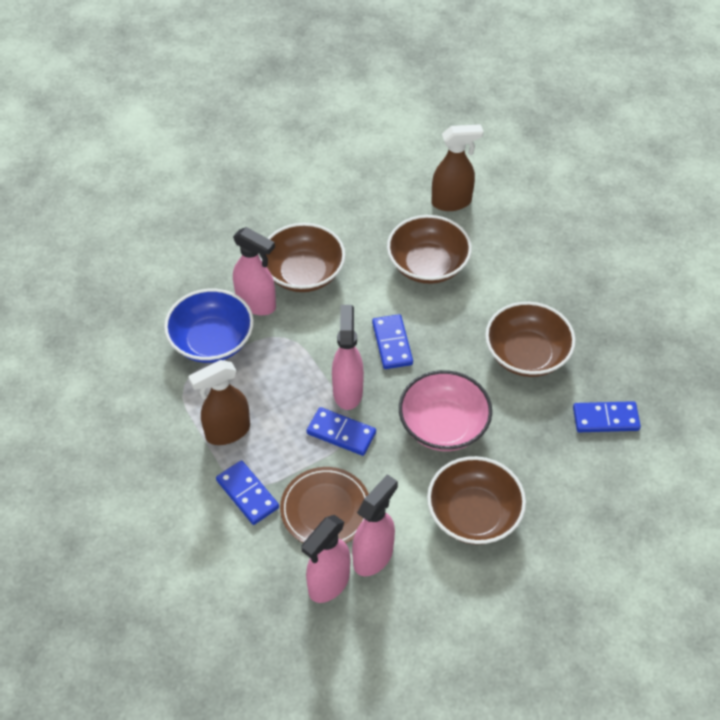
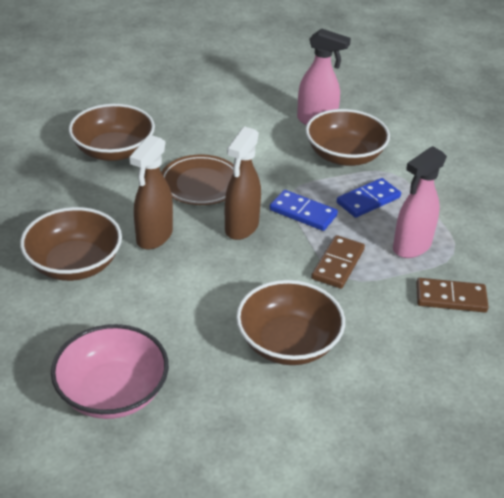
blue bowl: [164,289,254,363] = 1 -> none = 0
blue domino: [216,460,279,525] [306,407,376,456] [372,314,413,369] [573,401,641,432] = 4 -> [270,190,338,231] [337,178,401,218] = 2
brown domino: none = 0 -> [311,235,365,289] [416,278,489,312] = 2
pink spray bottle: [233,227,276,315] [301,515,350,603] [332,305,364,410] [352,474,398,576] = 4 -> [297,29,351,125] [393,146,447,258] = 2

